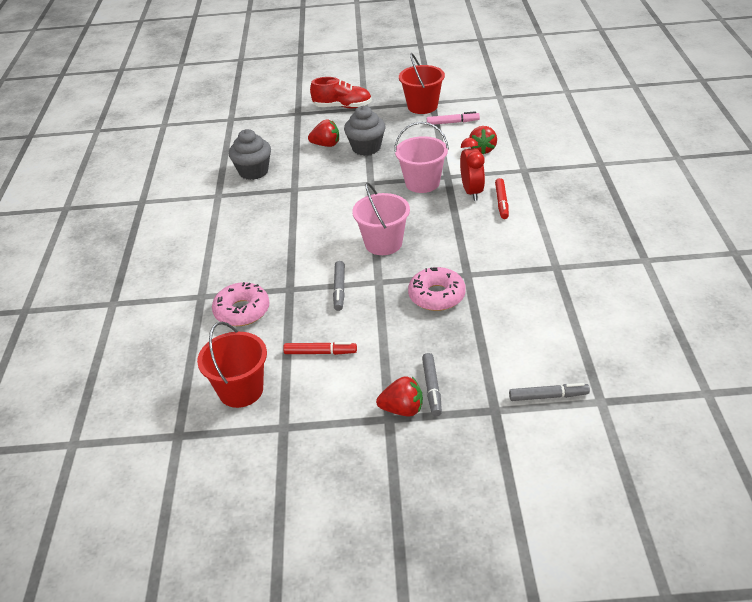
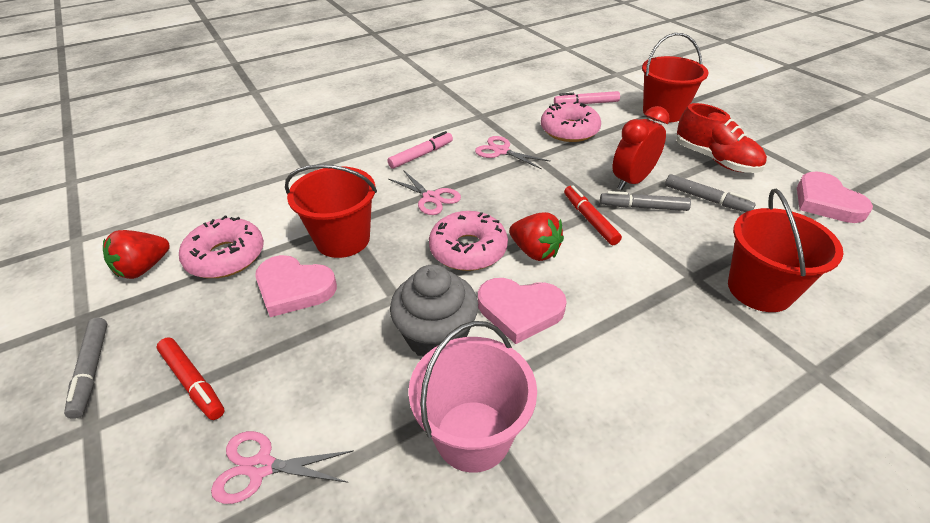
grey cupcake: [229,129,271,180] [344,106,385,156] = 2 -> [390,264,478,357] = 1
pink bucket: [352,183,410,255] [394,122,449,193] = 2 -> [408,321,537,473] = 1
pink donut: [212,282,270,326] [408,267,466,311] = 2 -> [179,216,264,278] [429,211,508,271] [541,101,601,142] = 3
pink heart: none = 0 -> [255,255,337,317] [478,278,567,344] [797,171,873,223] = 3
pink marker: [427,111,480,125] = 1 -> [387,131,453,169] [554,91,620,104] = 2
pink scissors: none = 0 -> [211,431,354,504] [388,170,461,215] [475,136,551,169] = 3
red bucket: [197,322,267,408] [399,53,445,114] = 2 -> [285,164,377,258] [642,33,708,122] [728,188,843,312] = 3
red strawberry: [308,120,339,147] [376,376,423,417] [469,126,497,154] = 3 -> [103,230,170,279] [509,212,564,261] = 2

